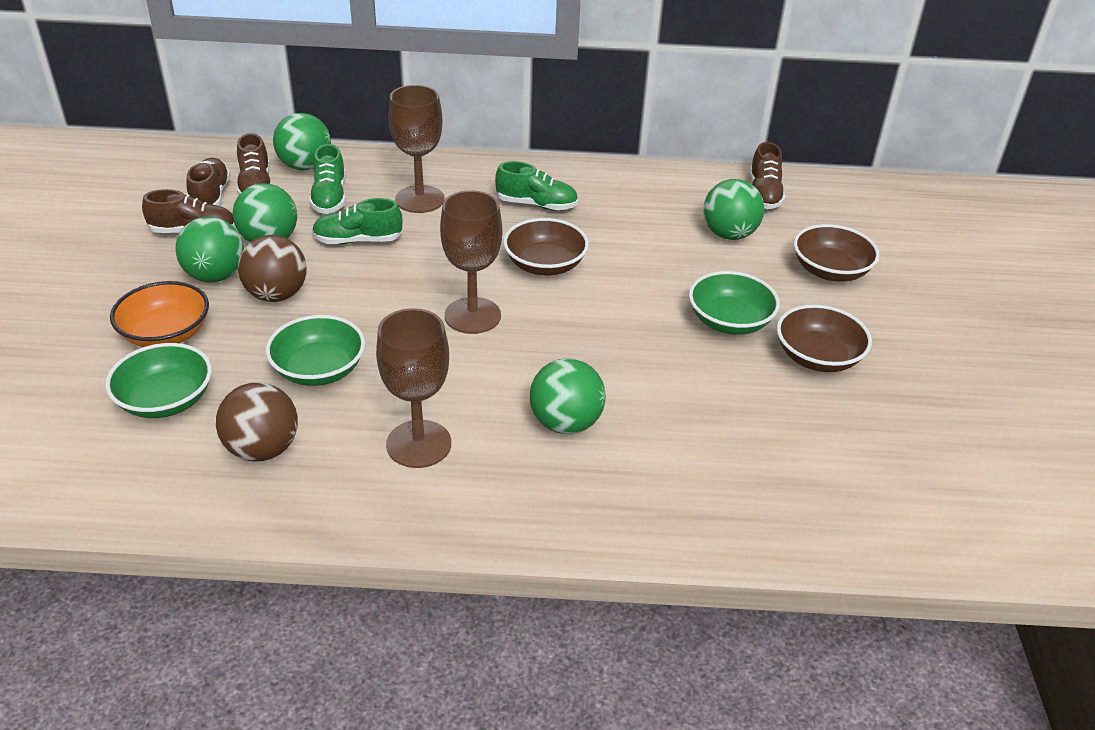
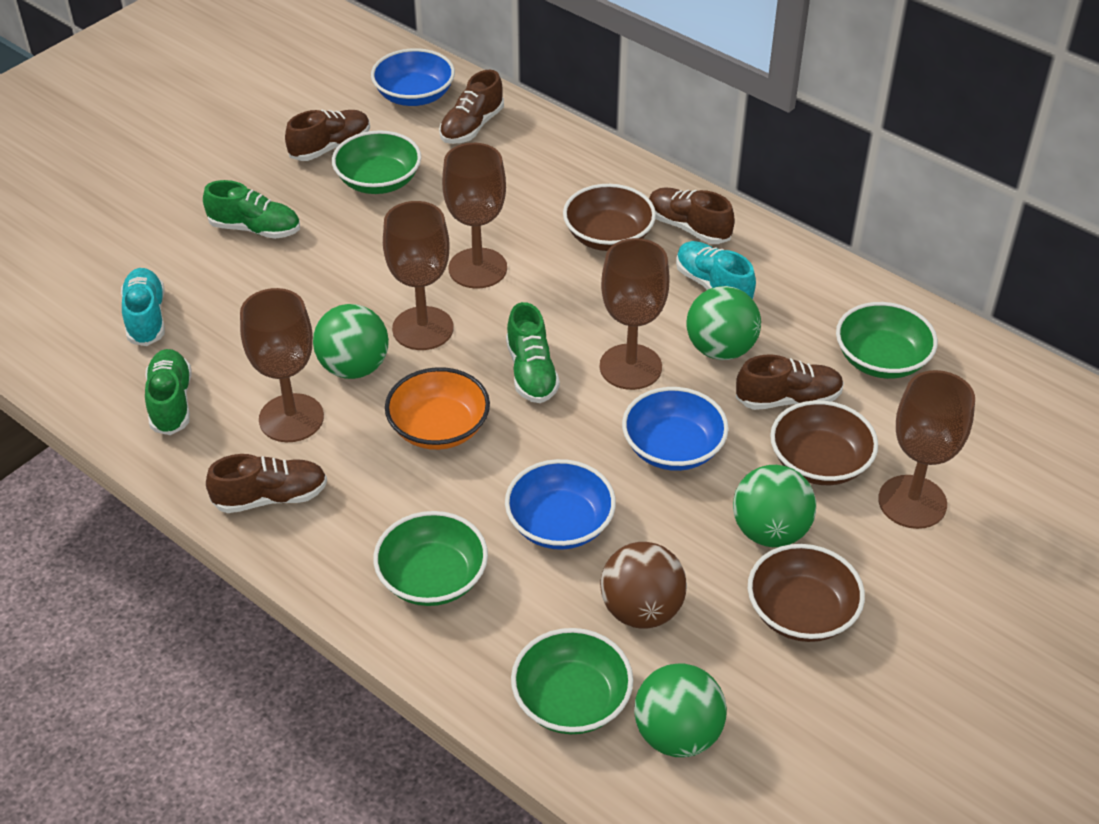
blue bowl: none = 0 -> [371,48,455,106] [505,459,616,550] [622,387,729,471] = 3
brown ball: [216,382,298,462] [238,235,307,302] = 2 -> [600,542,687,629] = 1
brown goblet: [376,308,451,468] [389,85,444,213] [440,190,502,334] = 3 -> [240,288,324,442] [383,201,454,350] [442,143,507,289] [600,238,670,390] [878,370,975,529] = 5
brown shoe: [142,189,236,233] [186,158,230,206] [237,133,272,195] [750,142,785,209] = 4 -> [206,454,327,513] [285,110,370,161] [439,70,504,144] [649,187,735,244] [736,354,844,410] = 5
green ball: [175,217,244,283] [233,183,297,242] [273,113,331,170] [530,358,606,434] [703,179,764,240] = 5 -> [313,304,389,379] [634,663,727,757] [686,286,761,360] [733,465,816,547] = 4
green bowl: [105,343,212,418] [266,315,365,386] [689,271,780,335] = 3 -> [332,130,421,194] [373,511,488,606] [511,628,633,734] [836,302,938,379] = 4
turquoise shoe: none = 0 -> [121,268,165,346] [676,241,756,299] = 2

